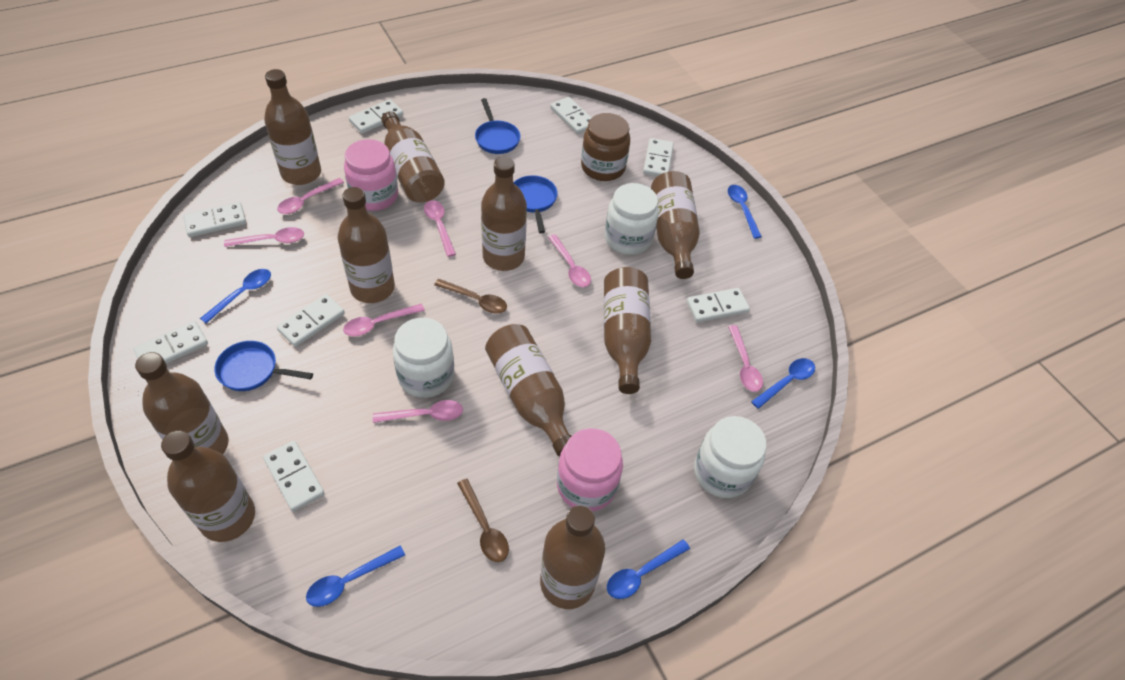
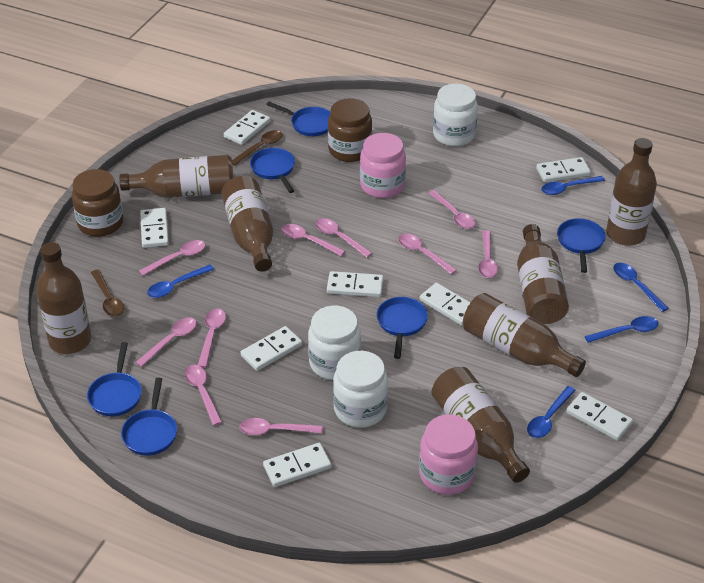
blue pan: [214,341,313,391] [475,98,520,154] [514,175,558,233] = 3 -> [87,342,142,417] [121,378,177,456] [250,148,295,193] [266,102,330,136] [377,297,428,359] [557,218,606,273] = 6
brown bottle: [135,352,229,454] [161,430,255,542] [264,69,321,185] [338,187,395,303] [381,111,445,203] [481,157,527,271] [485,324,571,456] [540,505,605,609] [604,267,651,394] [651,171,700,279] = 10 -> [36,242,92,354] [119,155,234,198] [221,176,273,272] [431,367,530,483] [463,293,586,377] [517,224,569,324] [606,138,657,246] = 7
brown jar: [581,113,630,181] = 1 -> [72,169,123,237] [328,98,372,162] = 2
pink spoon: [224,227,304,247] [277,178,344,214] [343,304,425,336] [373,400,463,423] [424,200,456,257] [548,234,591,287] [728,325,763,392] = 7 -> [135,317,197,367] [139,240,206,276] [184,365,222,426] [198,309,226,368] [239,418,323,436] [281,224,346,256] [315,218,372,258] [398,234,457,275] [429,190,475,229] [478,230,498,278] = 10

